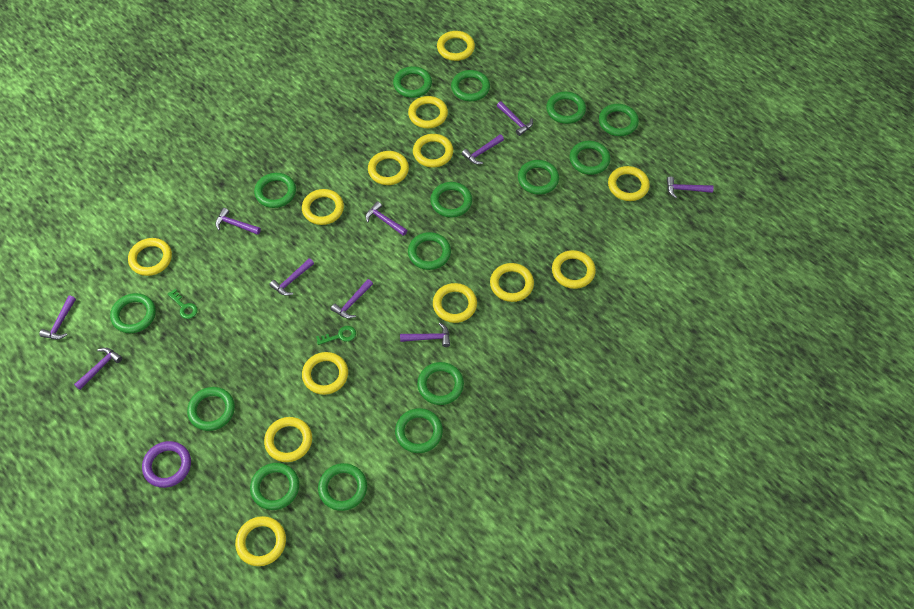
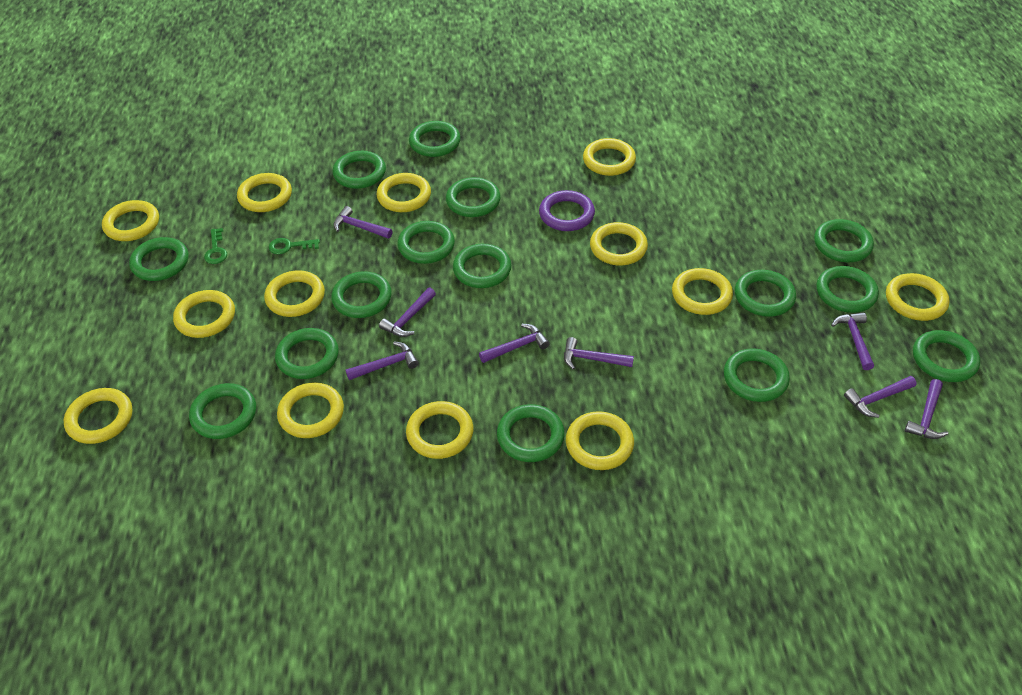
purple hammer: [39,296,76,339] [74,348,122,390] [215,208,261,235] [269,258,314,296] [331,279,373,319] [366,201,407,236] [400,323,450,347] [462,134,504,164] [497,101,533,136] [667,176,714,198] = 10 -> [333,206,392,239] [346,342,418,380] [379,288,436,337] [479,324,550,363] [564,337,634,370] [831,312,874,370] [844,376,917,418] [905,379,948,439] = 8

